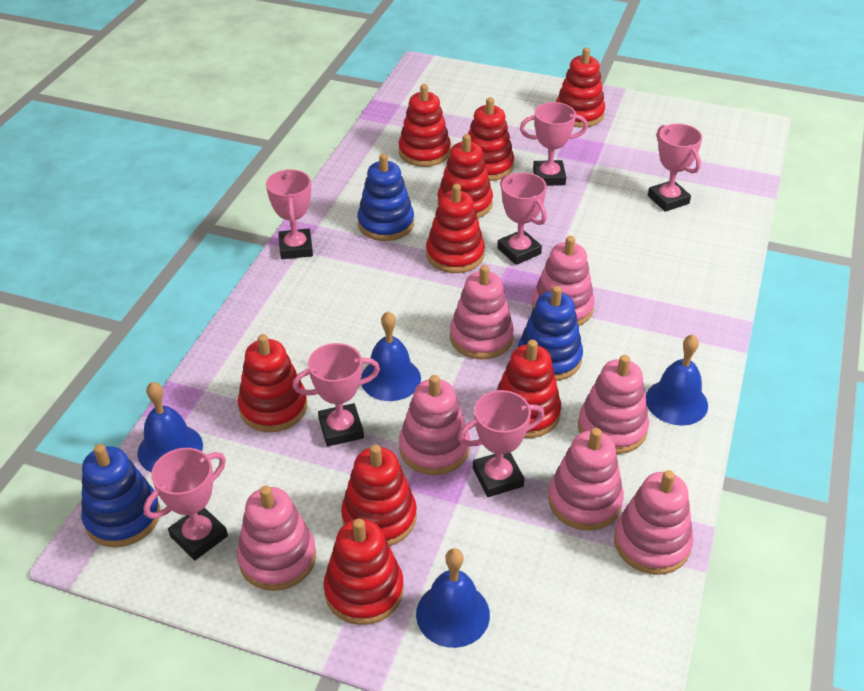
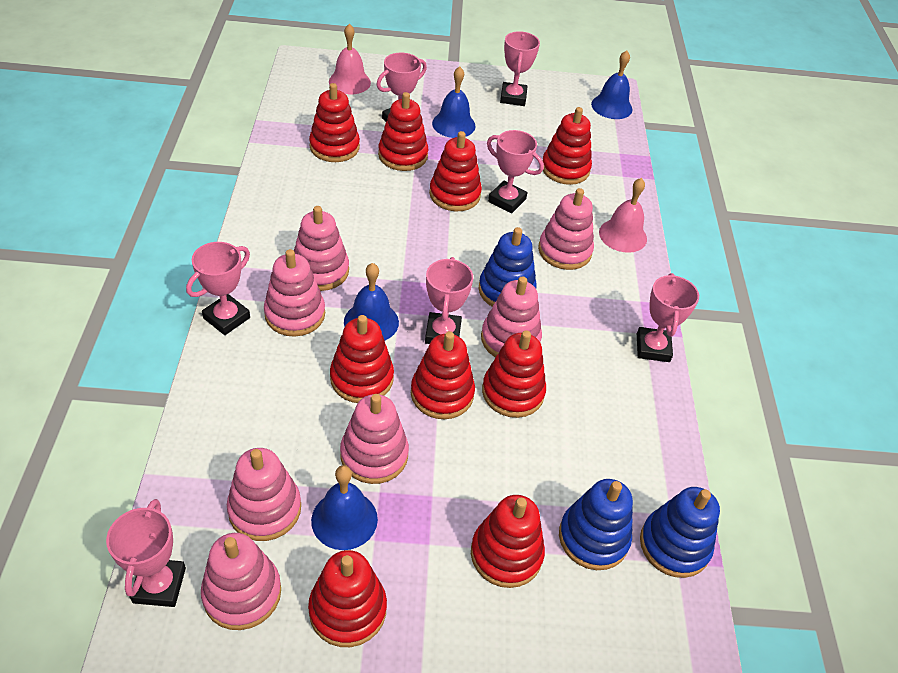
pink bell: none = 0 -> [329,24,371,95] [599,178,647,253] = 2

